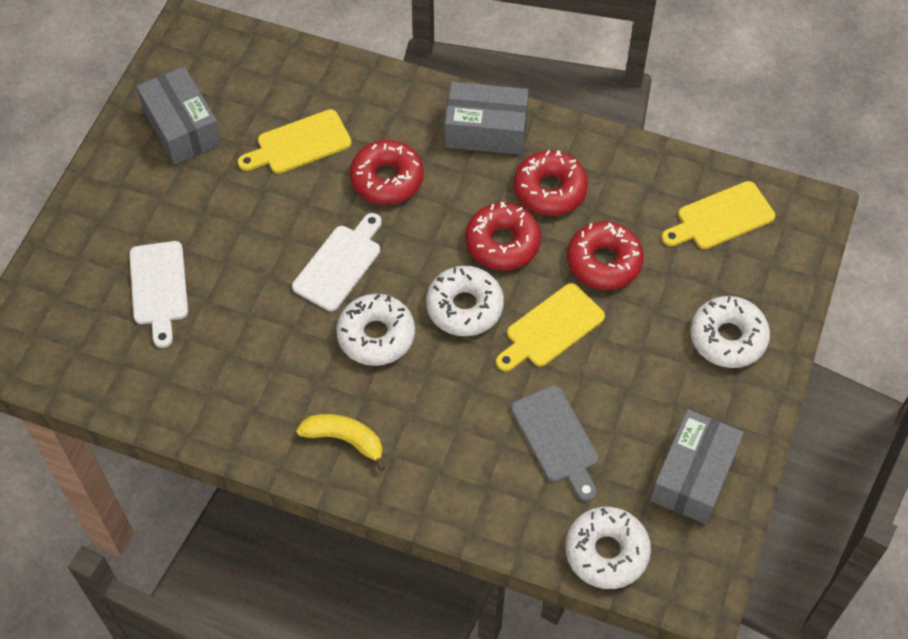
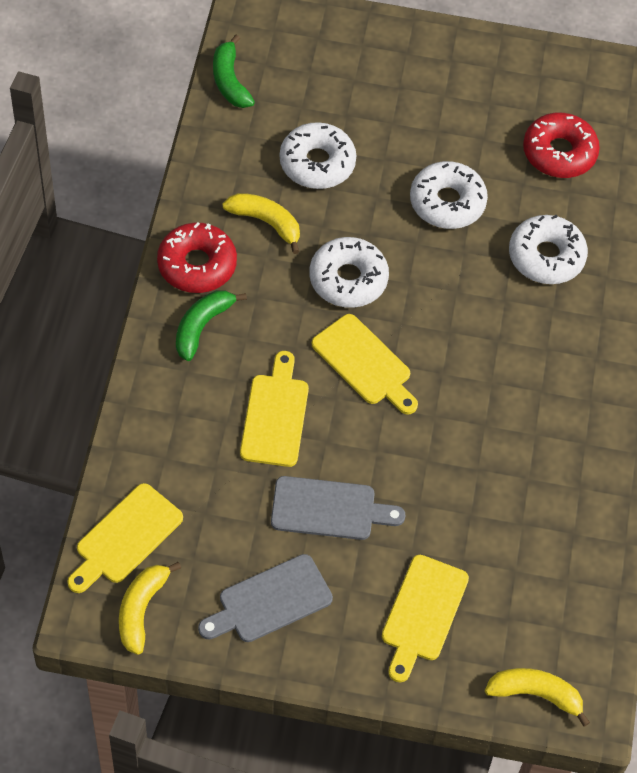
green banana: none = 0 -> [176,291,247,361] [213,35,255,108] = 2
grey box: [136,66,222,165] [445,82,529,155] [650,409,744,524] = 3 -> none = 0
grey cutting board: [511,386,599,502] = 1 -> [198,554,333,642] [271,476,406,540] = 2
red donut: [350,140,424,205] [465,202,541,270] [514,150,588,216] [567,221,644,290] = 4 -> [157,222,237,293] [523,113,600,178] = 2
white cutting board: [129,241,188,348] [292,213,382,311] = 2 -> none = 0
yellow banana: [296,414,386,471] = 1 -> [119,562,181,655] [222,193,300,254] [485,668,590,727] = 3
yellow cutting board: [238,109,352,174] [496,283,605,371] [662,181,775,249] = 3 -> [67,483,183,593] [240,351,309,467] [312,314,418,415] [382,555,469,682] = 4

